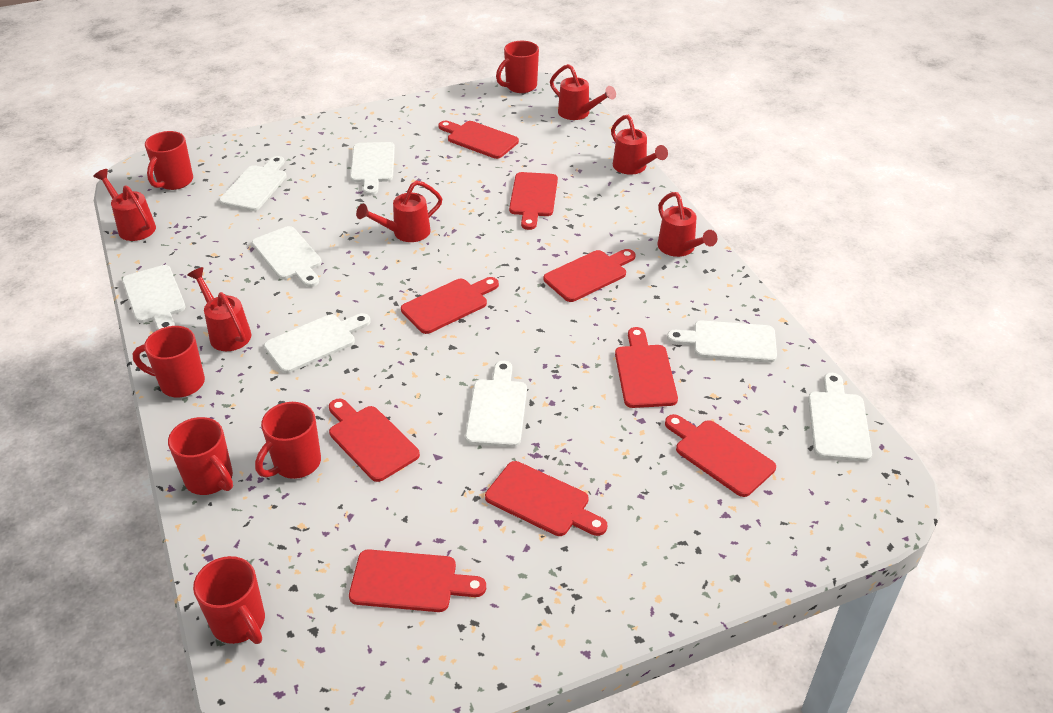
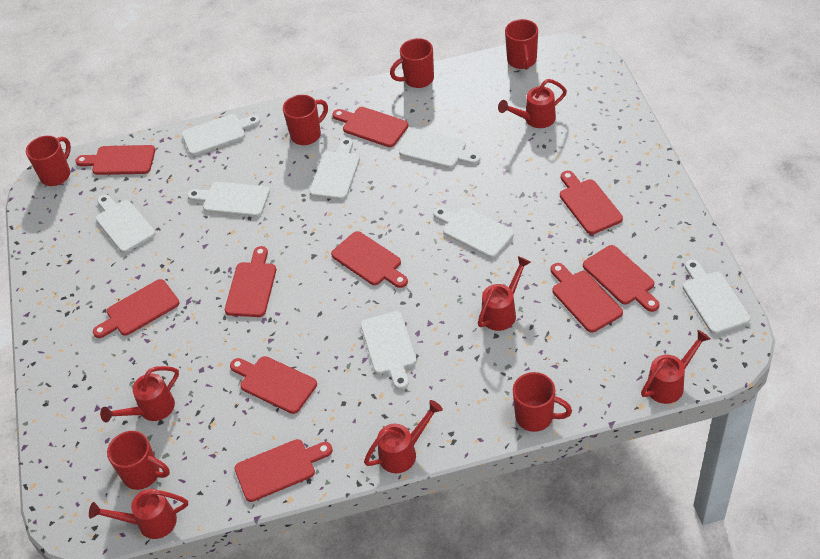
red cutting board: [329,399,420,482] [349,549,486,612] [401,277,499,334] [438,121,519,159] [485,461,608,536] [509,172,558,230] [544,249,636,302] [615,327,678,408] [665,414,776,497] = 9 -> [75,145,155,175] [93,279,180,338] [225,246,276,317] [230,356,317,414] [234,439,333,502] [331,231,408,288] [332,107,408,147] [551,263,623,333] [560,171,623,234] [583,245,660,312] = 10

